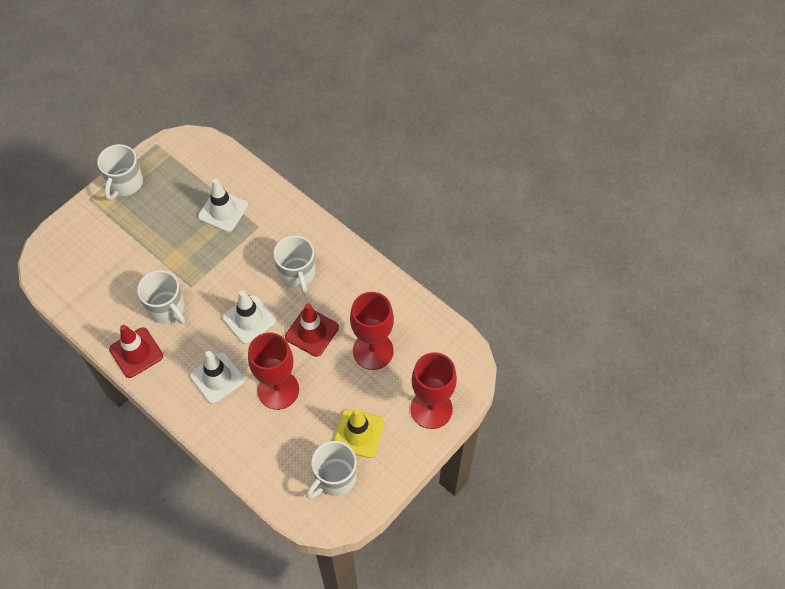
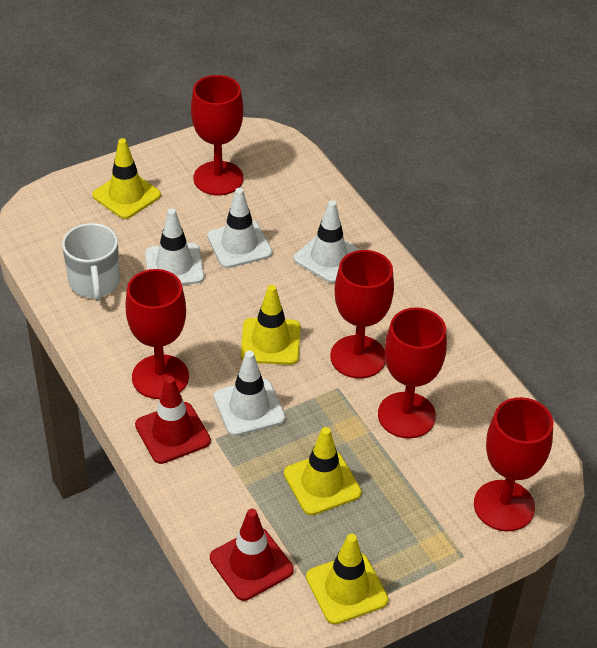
red goblet: [248,333,299,410] [350,292,394,370] [410,352,457,429] = 3 -> [125,269,189,399] [191,75,243,195] [330,250,394,378] [378,307,447,438] [474,397,553,531] = 5
white mug: [97,144,143,201] [137,270,185,324] [273,235,316,294] [306,441,357,499] = 4 -> [62,223,120,301] = 1
white traffic cone: [190,351,245,404] [198,179,248,232] [222,290,276,344] = 3 -> [145,208,204,285] [207,188,272,268] [214,351,286,436] [294,200,360,283] = 4
yellow traffic cone: [333,409,384,458] = 1 -> [92,138,161,219] [241,285,300,365] [284,427,362,515] [306,534,388,625] = 4

